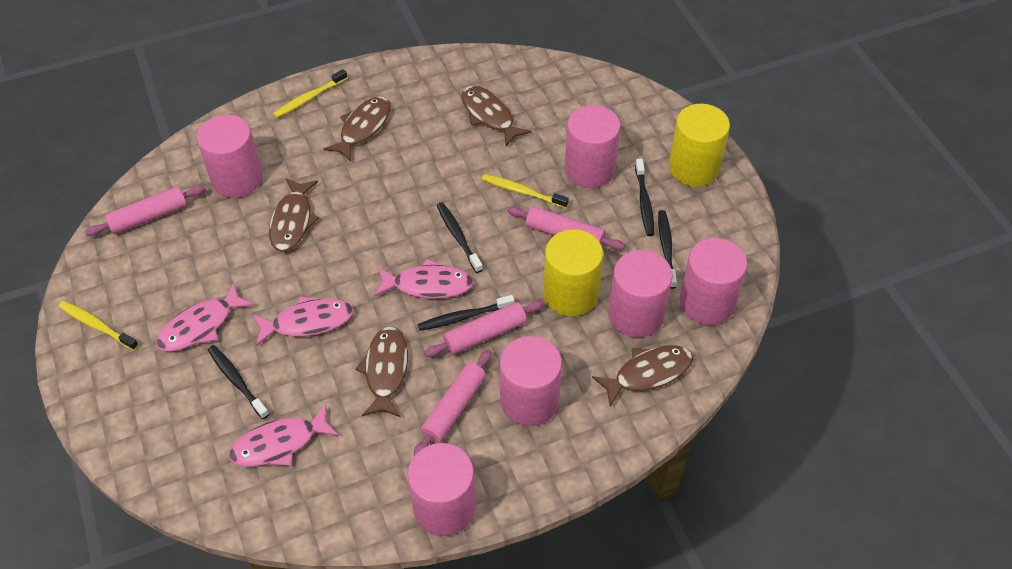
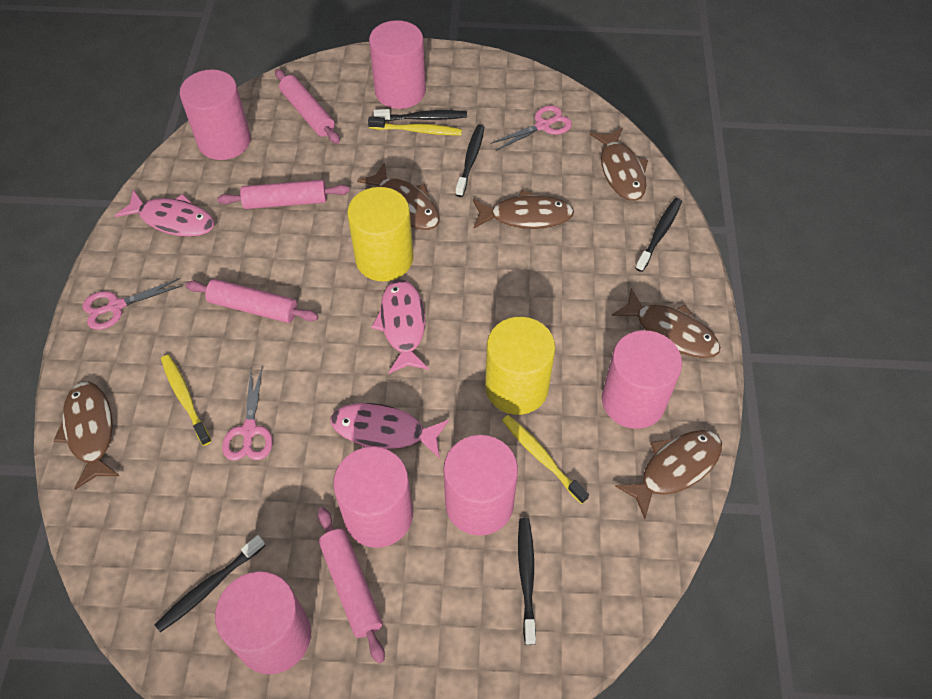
brown fish: [269,178,319,252] [324,96,391,162] [355,326,408,417] [462,86,531,146] [592,345,693,407] = 5 -> [54,382,119,490] [357,162,440,230] [473,190,574,229] [590,128,648,201] [612,288,720,358] [615,430,722,519] = 6
pink fish: [156,283,254,351] [229,404,339,467] [252,296,354,346] [374,259,474,299] = 4 -> [114,190,215,237] [331,403,449,459] [371,279,429,374] = 3
pink scissors: none = 0 -> [82,278,183,330] [222,368,273,461] [491,105,572,151] = 3

